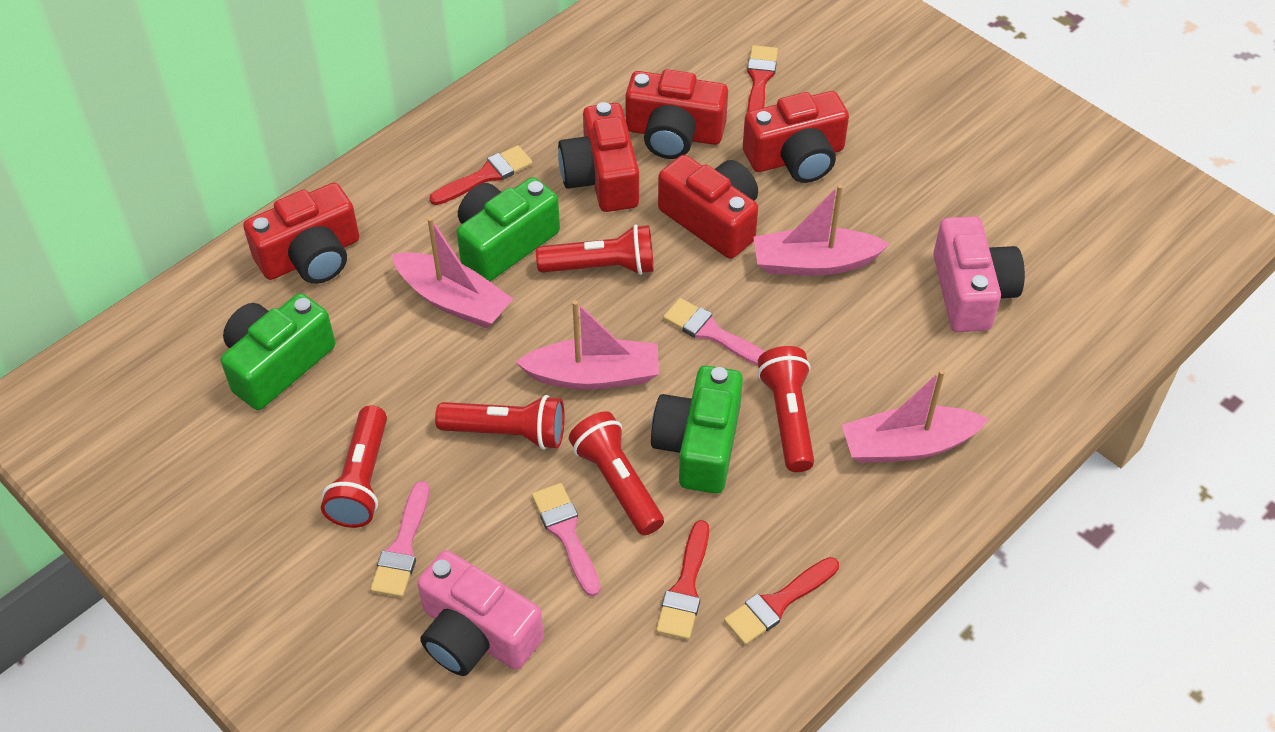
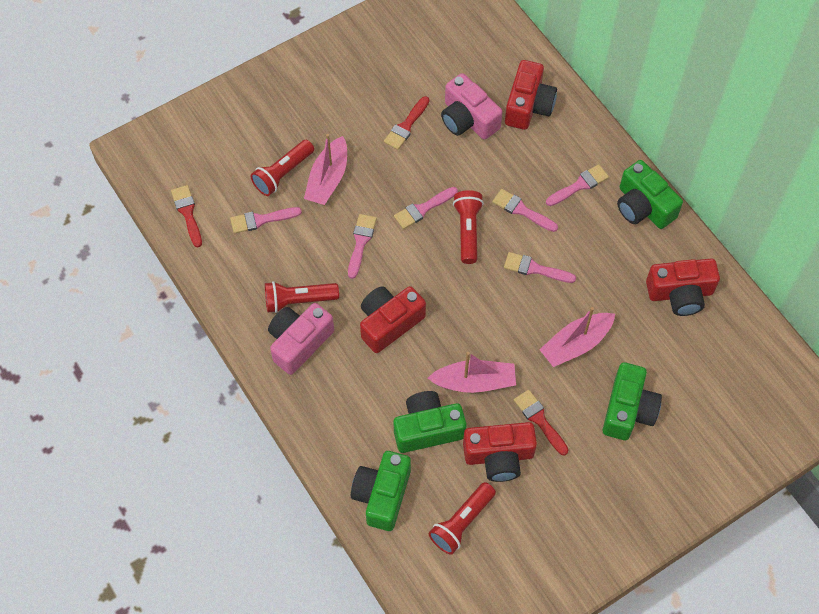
green camera: [221,293,335,410] [457,177,560,281] [651,365,743,494] = 3 -> [351,451,411,531] [394,391,467,453] [603,362,662,440] [617,160,683,229] = 4
pink boat: [392,217,513,328] [515,300,659,390] [754,184,890,276] [842,370,989,463] = 4 -> [304,134,347,205] [428,352,516,393] [539,307,615,367] = 3
pink brush: [370,481,429,597] [532,483,601,597] [663,298,765,366] = 3 -> [230,207,302,233] [348,214,377,279] [394,187,458,229] [492,189,558,232] [504,252,576,283] [546,164,609,206] = 6
red brush: [430,145,533,205] [656,520,709,640] [724,557,839,645] [747,45,778,112] = 4 -> [171,185,202,248] [384,96,429,150] [514,390,568,455] = 3
red camera: [243,183,359,284] [558,102,639,212] [626,69,728,159] [658,155,758,259] [743,91,849,183] = 5 -> [360,286,426,353] [463,422,537,482] [505,60,557,130] [646,259,720,316] = 4
red flashlight: [321,405,387,528] [435,395,565,450] [536,224,654,275] [569,411,664,536] [757,346,814,472] = 5 -> [250,140,314,196] [265,281,339,313] [429,482,496,555] [453,190,484,264] = 4

